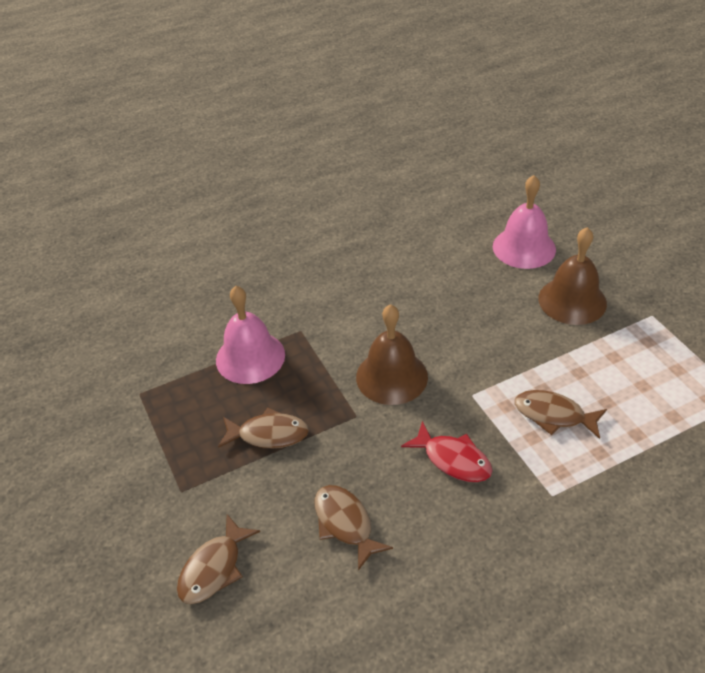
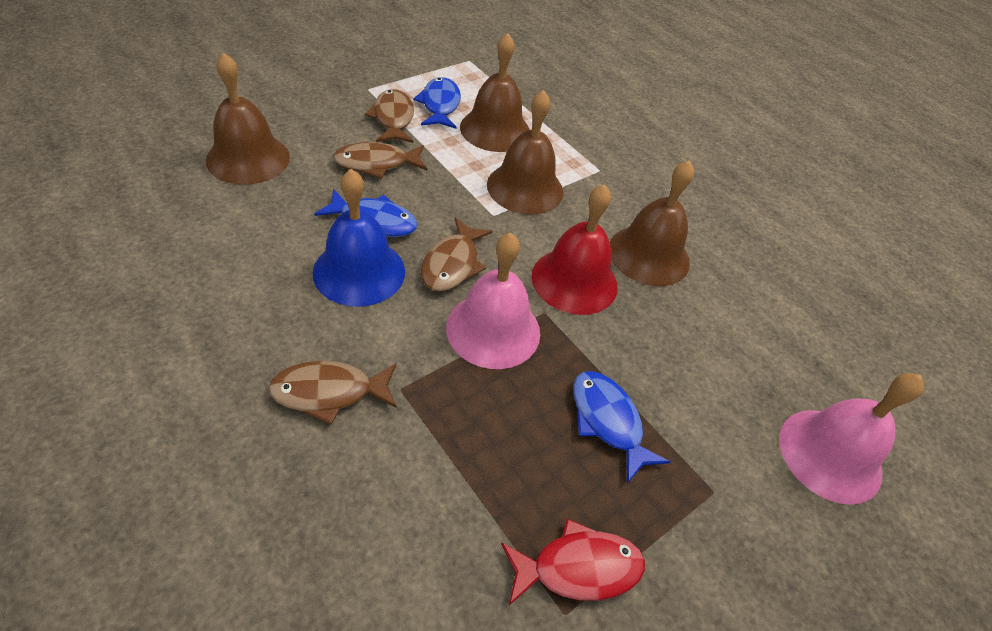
blue bell: none = 0 -> [313,169,405,307] = 1
blue fish: none = 0 -> [314,189,417,237] [413,77,461,129] [573,371,670,483] = 3
brown bell: [356,304,428,405] [539,227,607,325] = 2 -> [206,52,290,185] [460,33,530,152] [487,90,563,214] [610,160,694,286] = 4
red bell: none = 0 -> [532,184,618,315] = 1

